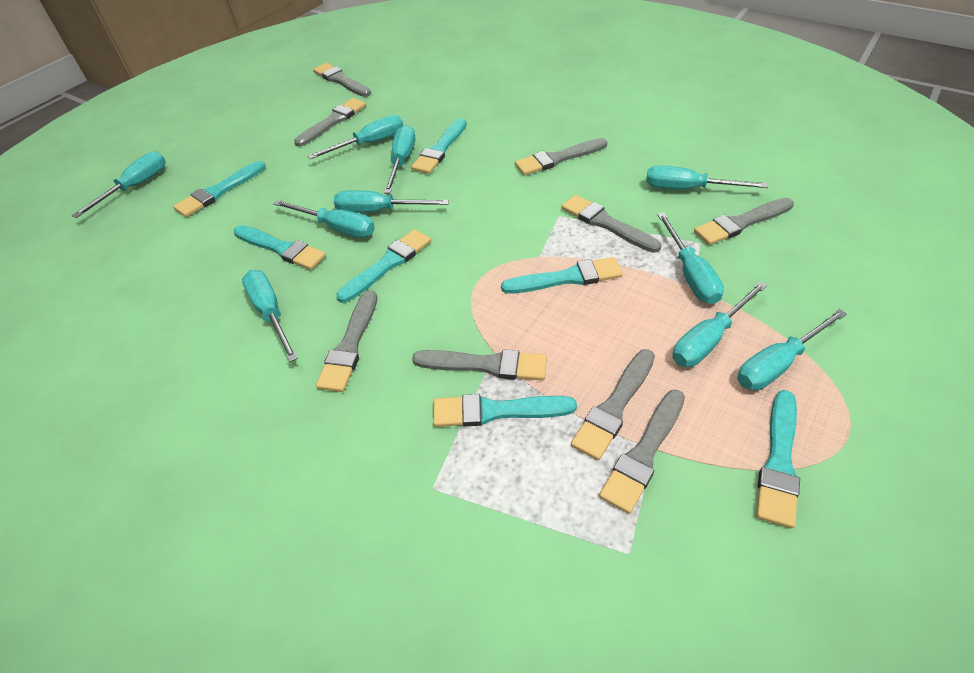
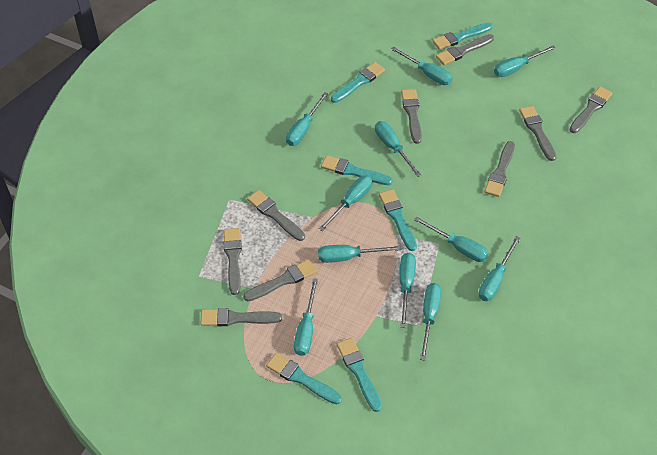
turquoise brush: [173,161,266,217] [234,225,326,270] [337,229,431,303] [411,118,467,174] [433,394,577,427] [501,257,623,294] [756,390,800,528] = 7 -> [266,353,342,405] [321,155,393,185] [331,62,385,103] [337,338,382,412] [379,189,417,251] [432,23,493,50] = 6
turquoise screwdriver: [72,151,166,218] [242,270,298,362] [273,200,375,238] [308,115,403,159] [334,190,449,213] [384,125,415,194] [646,165,768,189] [657,212,724,304] [673,281,768,367] [737,309,847,390] = 10 -> [286,92,328,146] [294,278,318,356] [318,245,402,263] [319,176,372,231] [375,121,421,177] [391,47,452,85] [399,253,416,328] [414,216,488,262] [420,283,441,361] [478,236,521,301] [494,45,556,77] = 11

